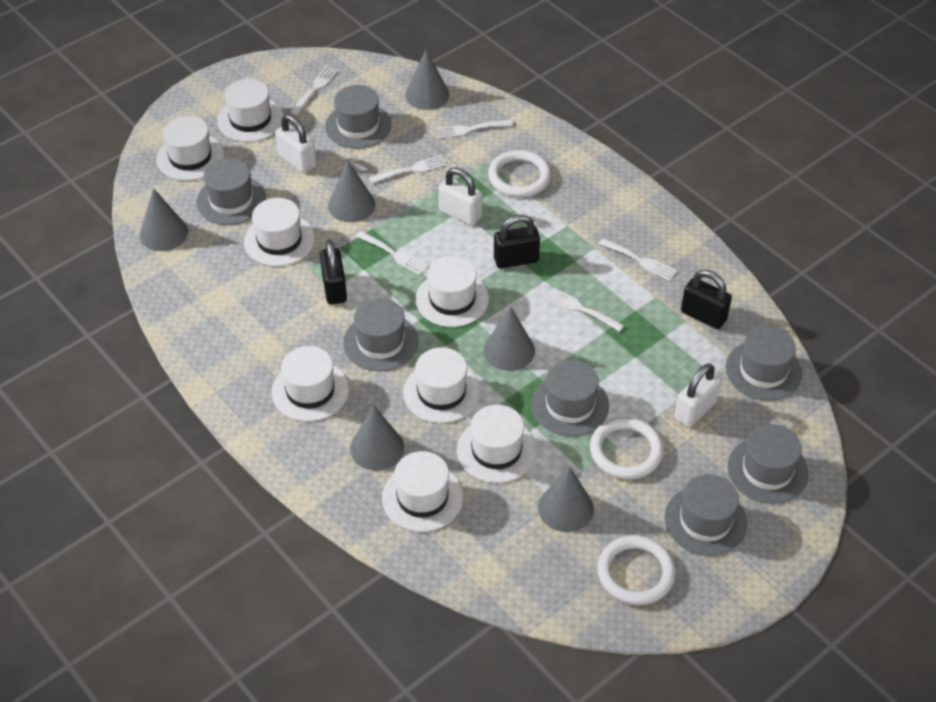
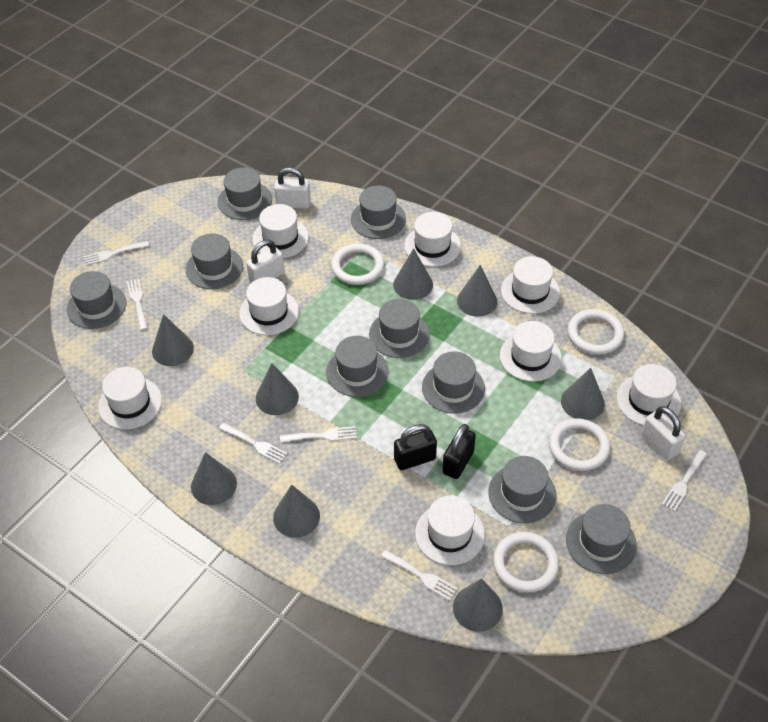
black padlock: [320,240,347,304] [494,215,540,268] [681,270,732,329] = 3 -> [394,424,437,470] [443,424,476,479] = 2
grey cone: [140,188,188,251] [328,160,375,222] [350,405,404,471] [405,50,449,110] [484,307,535,371] [538,466,594,532] = 6 -> [152,314,194,366] [191,452,237,505] [256,363,299,415] [273,485,320,538] [393,248,433,300] [453,578,503,632] [457,265,497,317] [561,368,605,420] = 8
grey hat: [197,158,266,225] [325,85,391,149] [343,298,418,371] [531,360,609,436] [664,474,747,556] [725,326,803,401] [727,424,809,504] = 7 -> [67,271,126,329] [186,233,243,289] [218,167,272,220] [326,336,389,397] [351,185,406,239] [369,299,430,358] [422,351,485,414] [488,456,557,523] [566,504,637,574] = 9
white ring: [488,150,551,197] [590,417,664,479] [597,535,676,605] = 3 -> [331,244,384,285] [493,532,559,593] [549,418,610,471] [568,309,624,355] = 4

